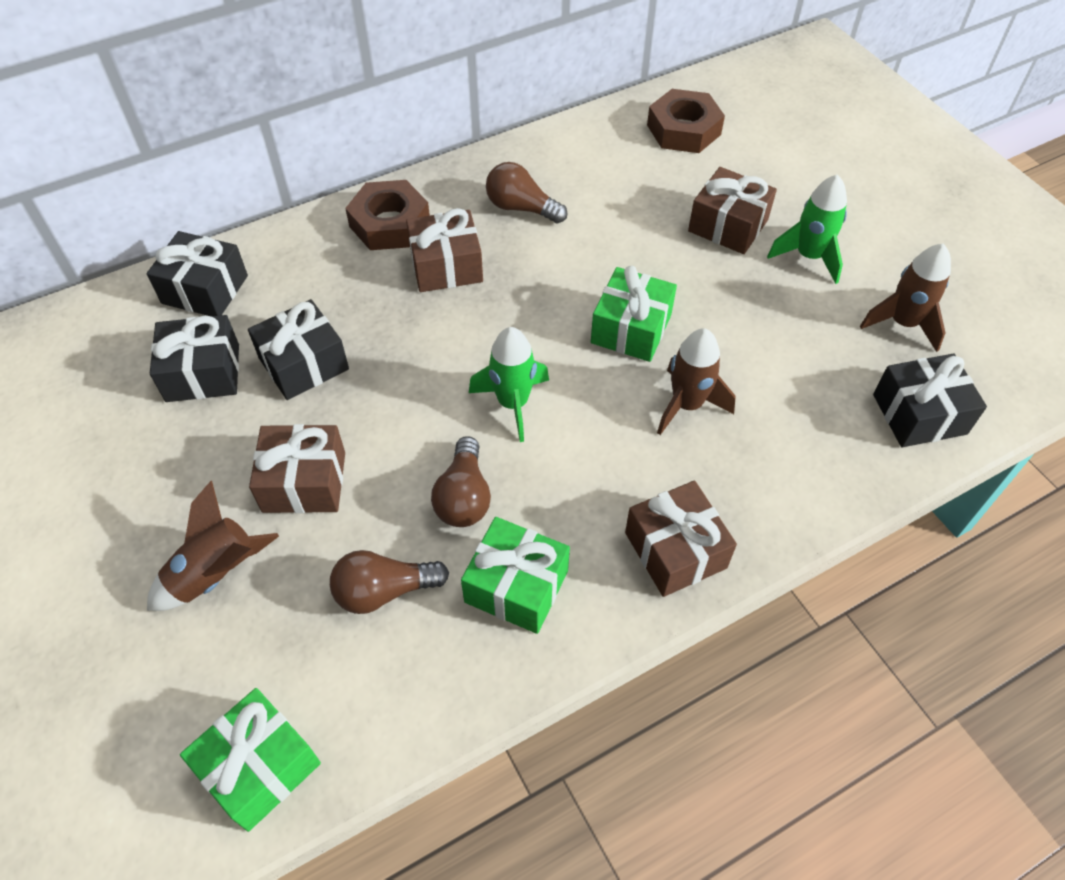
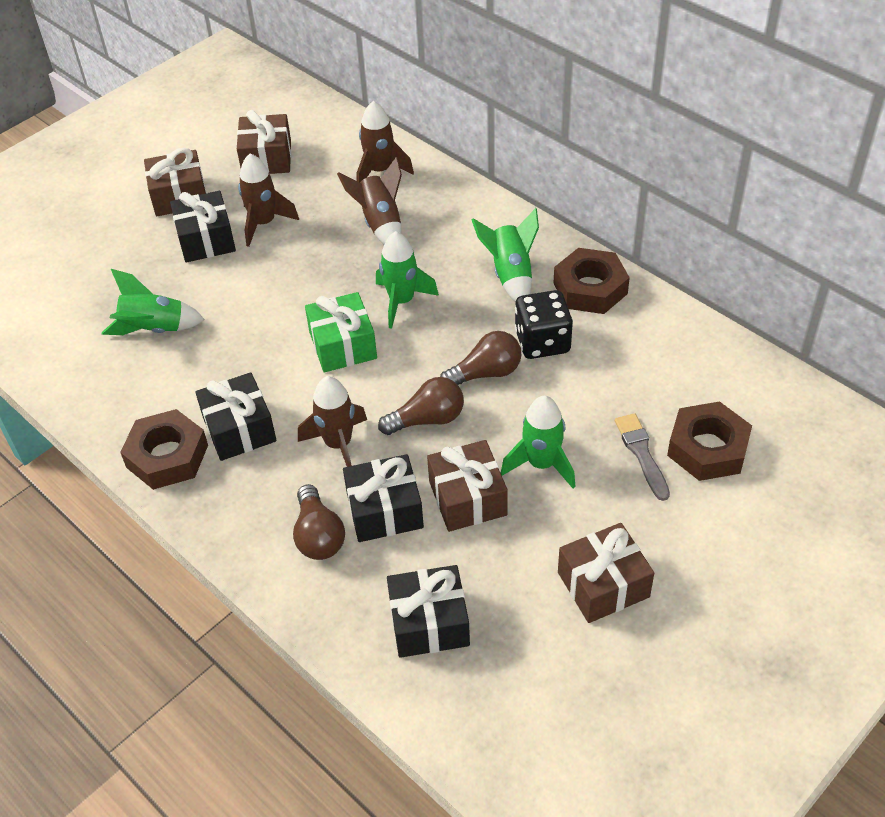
black dice: none = 0 -> [515,290,573,359] = 1
brown nut: [345,180,430,250] [647,89,725,153] = 2 -> [120,409,208,490] [554,248,630,314] [667,401,752,481] = 3
brown rocket: [147,481,279,611] [657,328,736,435] [860,244,951,352] = 3 -> [238,153,299,247] [298,376,367,467] [337,157,402,244] [357,101,414,182] = 4
green gift: [180,688,321,832] [461,517,570,634] [591,266,677,362] = 3 -> [305,292,377,372] = 1
green rocket: [469,327,549,442] [767,174,847,284] = 2 -> [102,269,205,335] [376,231,439,329] [472,208,539,302] [501,396,576,488] = 4
grey brush: none = 0 -> [615,413,670,501] = 1

